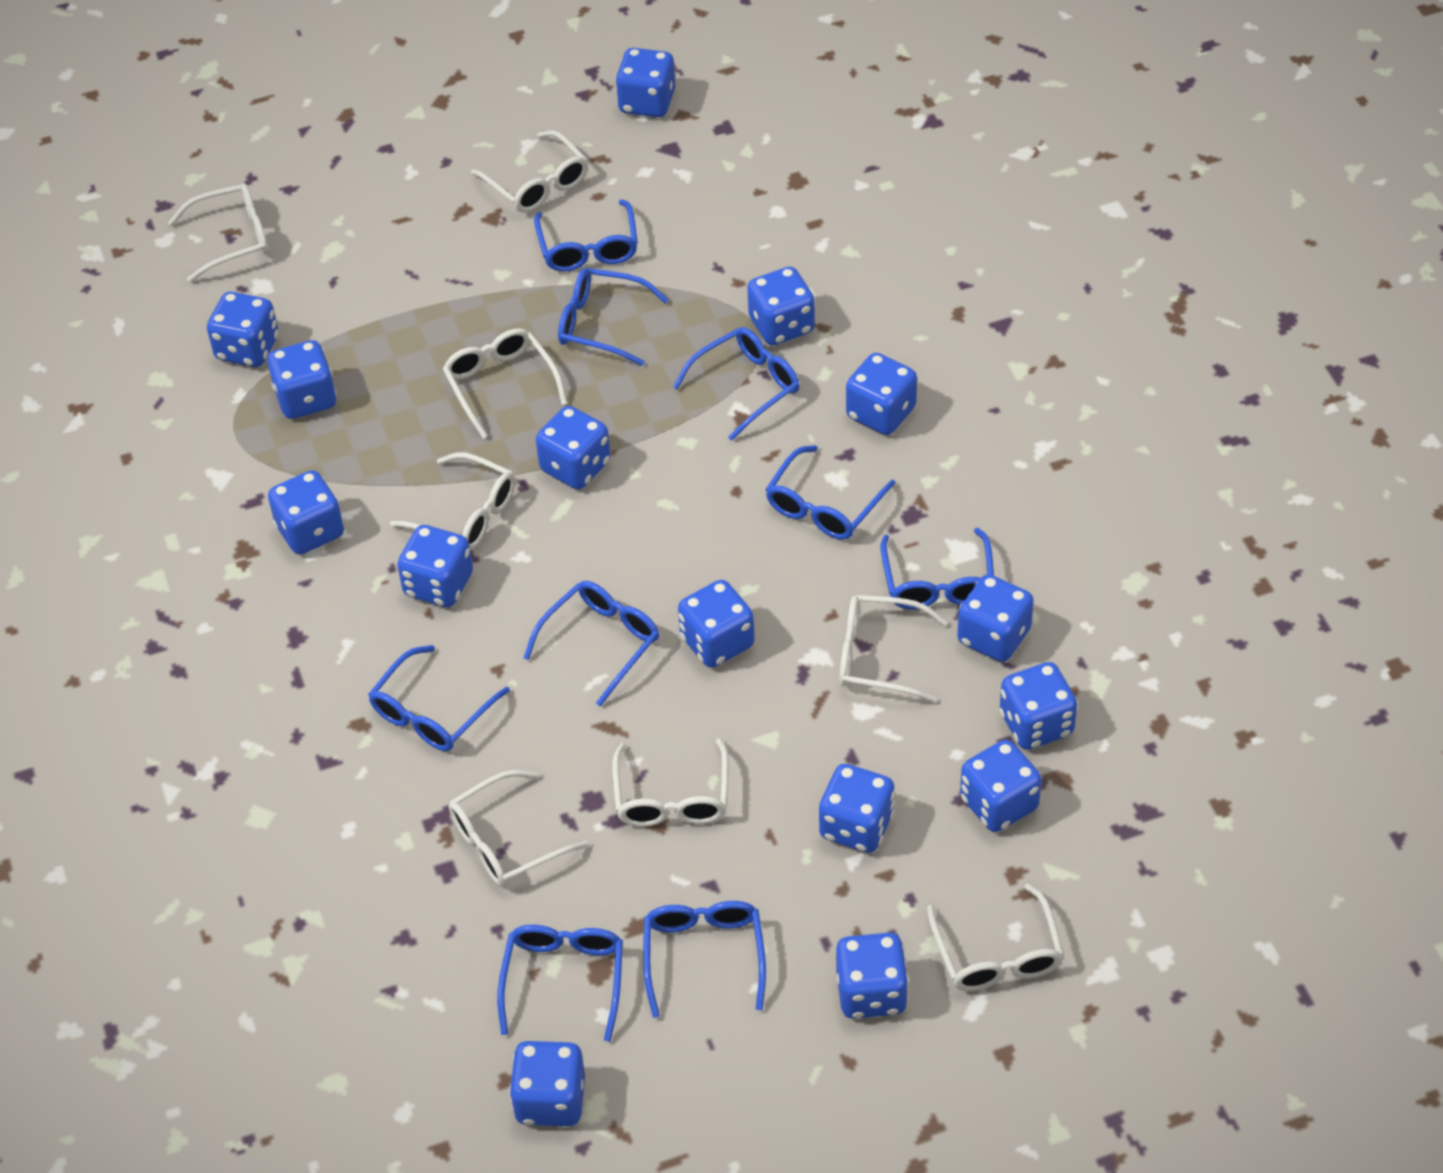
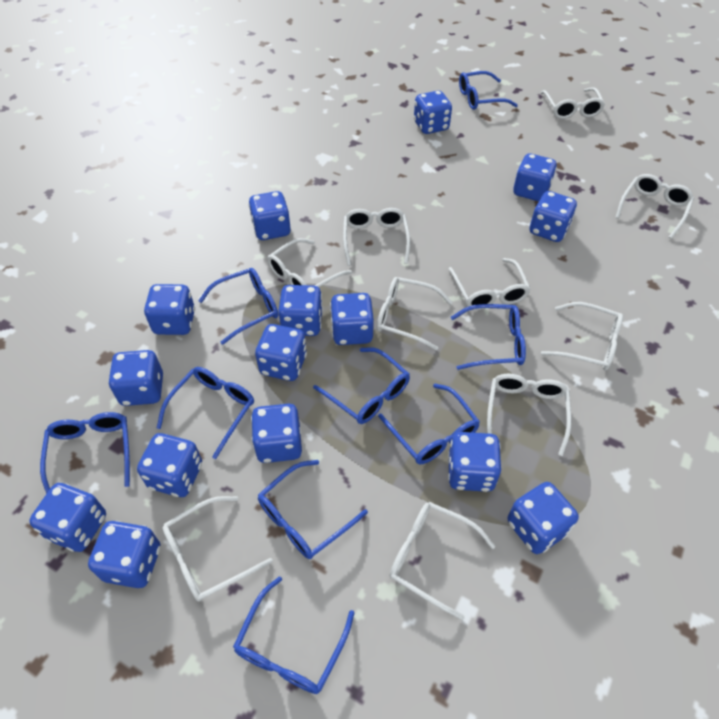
white glasses: [168,183,269,282] [390,452,515,550] [443,328,567,439] [449,770,589,887] [471,130,588,213] [612,738,729,827] [839,595,947,702] [927,883,1064,991] = 8 -> [162,496,273,602] [267,238,352,287] [343,208,410,266] [377,277,453,351] [389,502,496,620] [448,258,531,310] [487,374,571,456] [541,87,605,119] [541,302,623,370] [615,174,694,239] = 10

